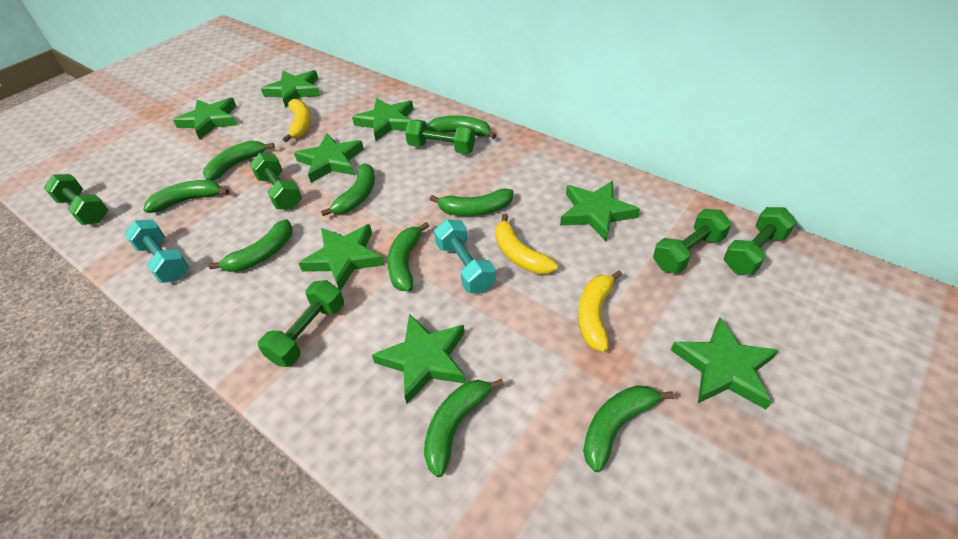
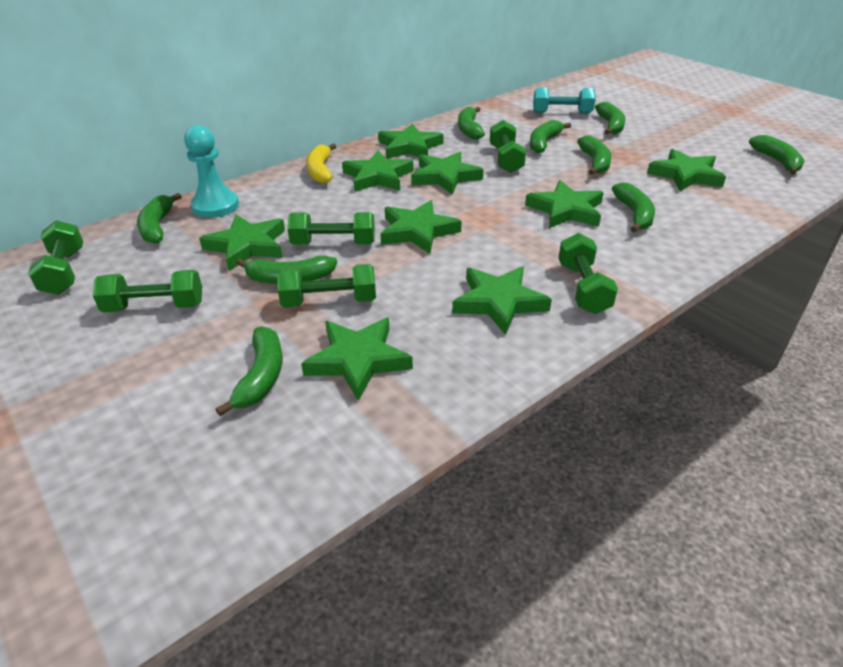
green star: [173,98,237,139] [261,70,320,108] [294,133,364,183] [299,224,384,291] [352,98,414,141] [372,314,466,404] [560,181,640,241] [671,317,778,409] = 8 -> [199,215,285,271] [301,318,413,401] [342,151,413,192] [378,123,443,159] [380,200,462,254] [411,152,484,195] [452,266,552,335] [525,180,604,228] [647,149,726,191] = 9
turquoise dumbbell: [124,219,189,283] [434,219,496,293] = 2 -> [533,88,596,114] = 1
turquoise pawn: none = 0 -> [184,125,239,218] = 1
yellow banana: [283,99,311,142] [495,214,558,274] [578,270,622,352] = 3 -> [306,143,336,184] = 1

